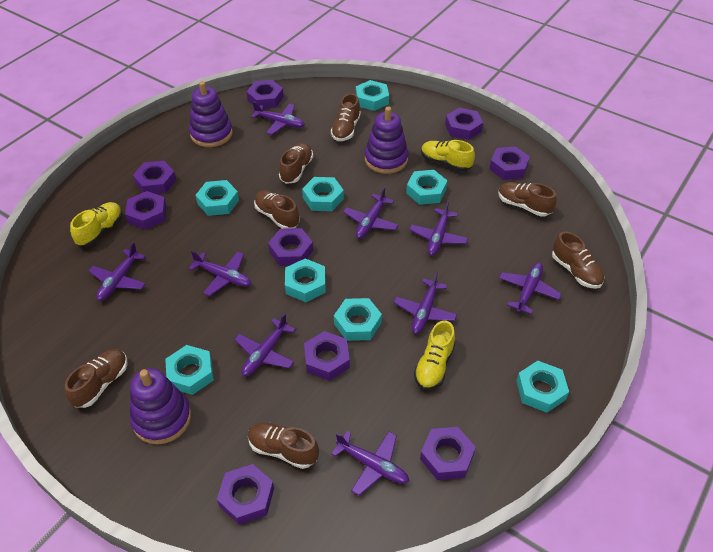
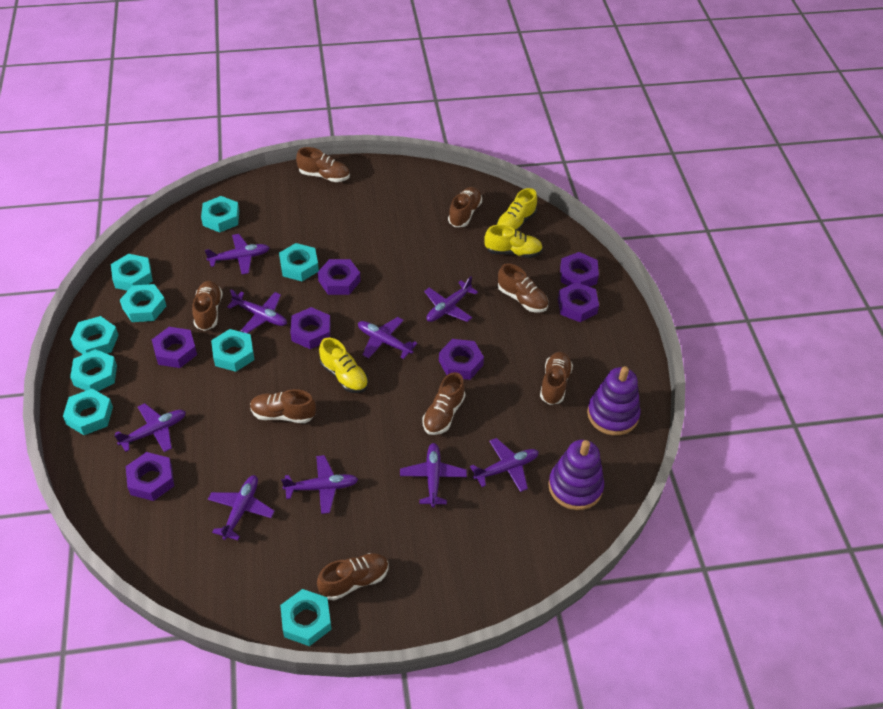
brown shoe: [65,349,128,408] [248,422,319,469] [254,190,300,229] [279,143,313,184] [331,93,361,141] [498,182,557,217] [552,231,604,289] = 7 -> [192,281,223,331] [250,389,316,423] [296,147,350,182] [317,553,389,600] [423,372,465,435] [448,187,482,227] [498,264,548,312] [540,352,573,405] = 8
purple nut: [125,191,167,230] [133,161,176,194] [217,464,274,525] [247,80,284,109] [268,228,313,266] [304,331,350,381] [420,427,476,480] [445,108,483,140] [490,146,530,180] = 9 -> [126,452,174,501] [152,327,197,368] [290,307,331,349] [318,259,361,295] [439,339,484,380] [558,282,599,322] [560,252,599,287] = 7
purple stacking toy: [130,368,191,444] [189,81,233,147] [365,107,408,174] = 3 -> [548,440,604,510] [587,366,641,436] = 2
turquoise nut: [165,345,214,395] [196,180,239,216] [285,259,326,302] [302,177,344,211] [334,298,382,341] [356,80,389,111] [406,170,447,205] [516,361,569,413] = 8 -> [63,389,113,435] [70,316,119,354] [70,349,117,391] [111,254,153,291] [120,284,166,322] [201,196,239,232] [211,329,254,372] [279,243,319,281] [280,589,332,646] = 9

